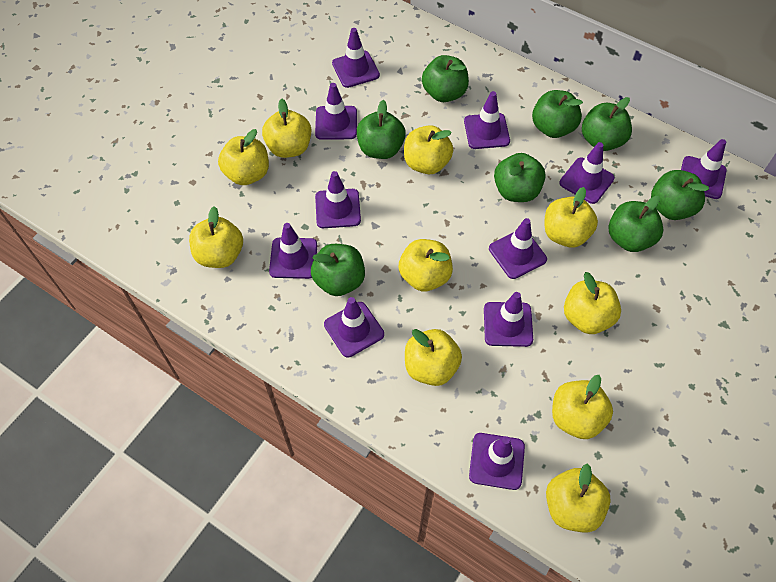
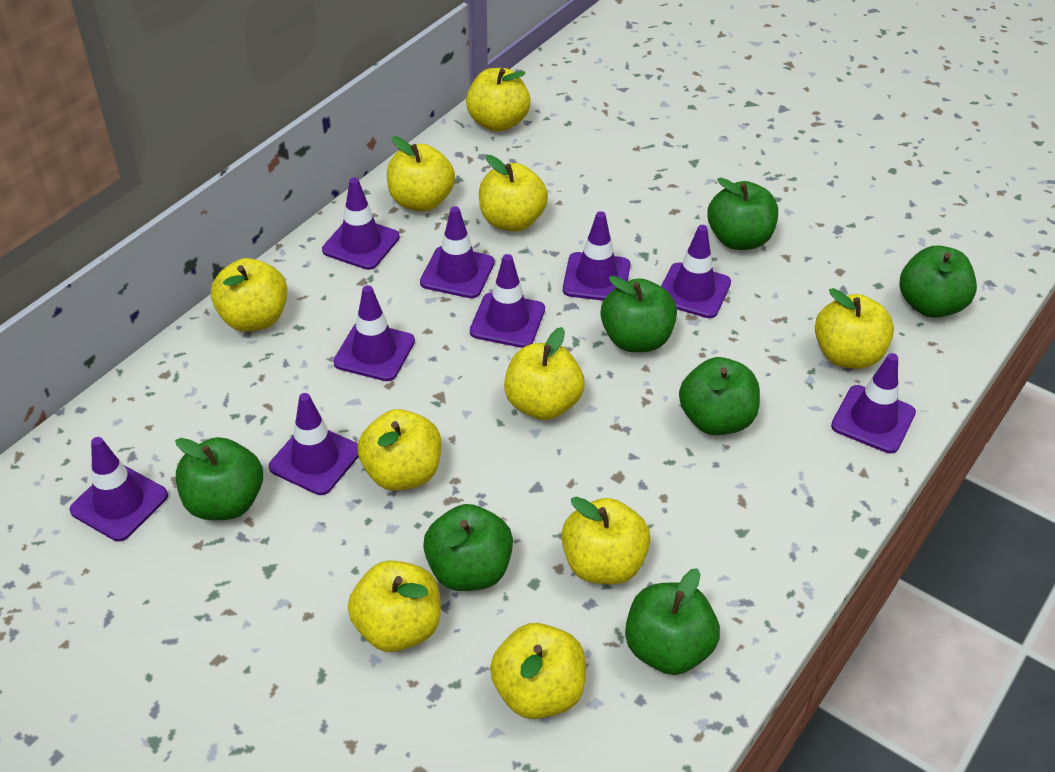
green apple: [311,244,365,296] [357,100,406,159] [422,55,469,102] [494,153,546,202] [532,90,583,138] [582,97,632,151] [609,196,663,252] [651,170,709,220] = 8 -> [175,437,263,520] [423,504,513,591] [601,276,677,352] [625,568,720,675] [679,357,760,435] [708,178,778,250] [900,246,977,318] = 7
purple traffic cone: [269,223,317,279] [315,83,357,140] [315,171,361,228] [324,297,384,358] [332,28,380,88] [464,91,510,149] [469,433,525,490] [484,292,533,347] [489,218,547,279] [559,142,615,204] [681,139,727,199] = 11 -> [69,437,168,541] [269,393,359,495] [322,178,400,270] [333,285,415,381] [420,206,495,298] [470,254,545,348] [563,211,630,301] [661,225,731,318] [831,353,916,453] = 9

